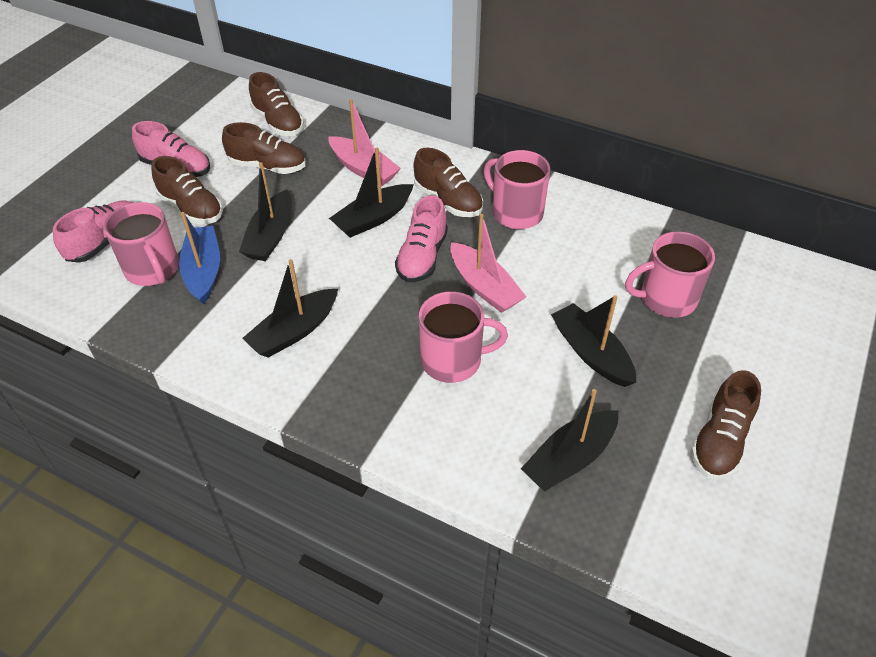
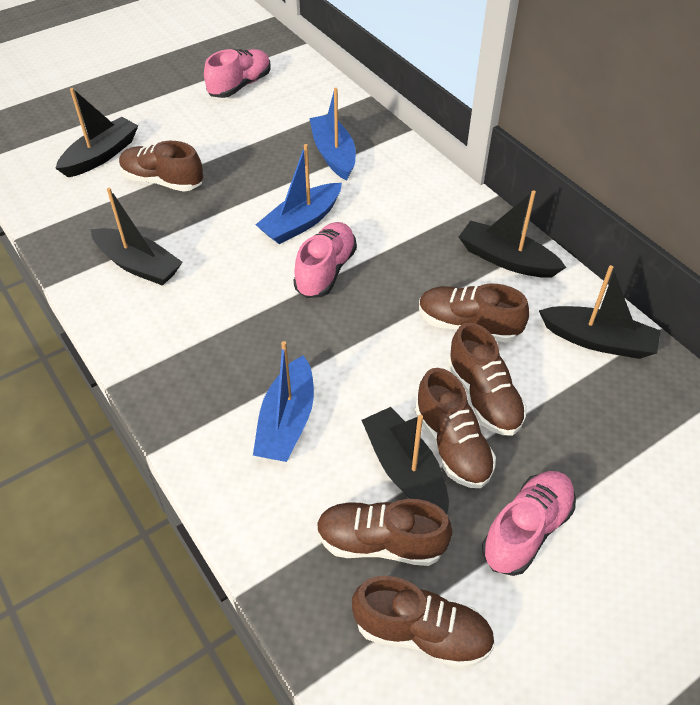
blue boat: [179,212,220,304] = 1 -> [253,341,314,462] [256,144,342,244] [309,88,356,181] = 3
brown shoe: [151,156,223,224] [222,122,306,174] [249,72,304,136] [414,148,483,217] [691,370,761,479] = 5 -> [119,141,203,192] [317,499,453,566] [352,576,495,669] [415,368,496,488] [419,284,529,343] [447,322,527,435] = 6
pink boat: [328,99,401,186] [450,214,526,313] = 2 -> none = 0
pink mug: [104,202,179,286] [419,291,508,383] [484,150,550,229] [625,231,715,318] = 4 -> none = 0

